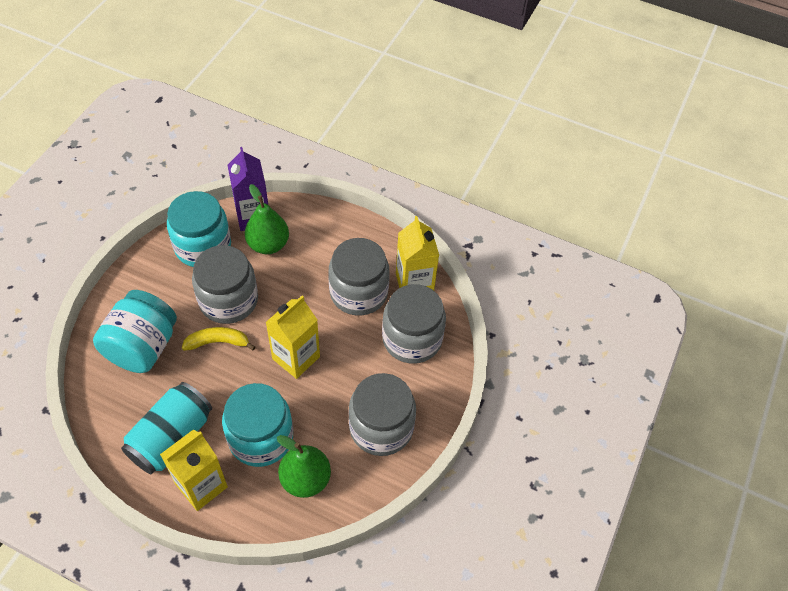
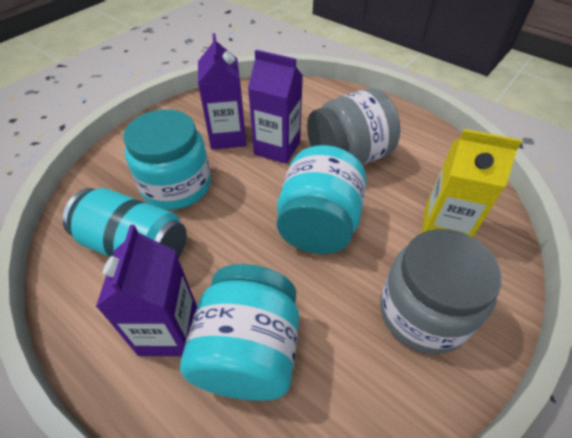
green pear: [245,184,289,254] [277,435,331,498] = 2 -> none = 0
grey jar: [192,245,258,324] [329,238,389,315] [349,373,416,456] [382,284,446,364] = 4 -> [307,88,400,165] [380,229,502,354] = 2
purple carton: [228,147,268,231] = 1 -> [96,225,197,356] [198,33,247,150] [248,50,303,164] = 3
yellow banana: [182,327,255,351] = 1 -> none = 0
yellow carton: [160,429,228,511] [265,296,320,379] [396,216,439,290] = 3 -> [422,129,522,237] = 1

